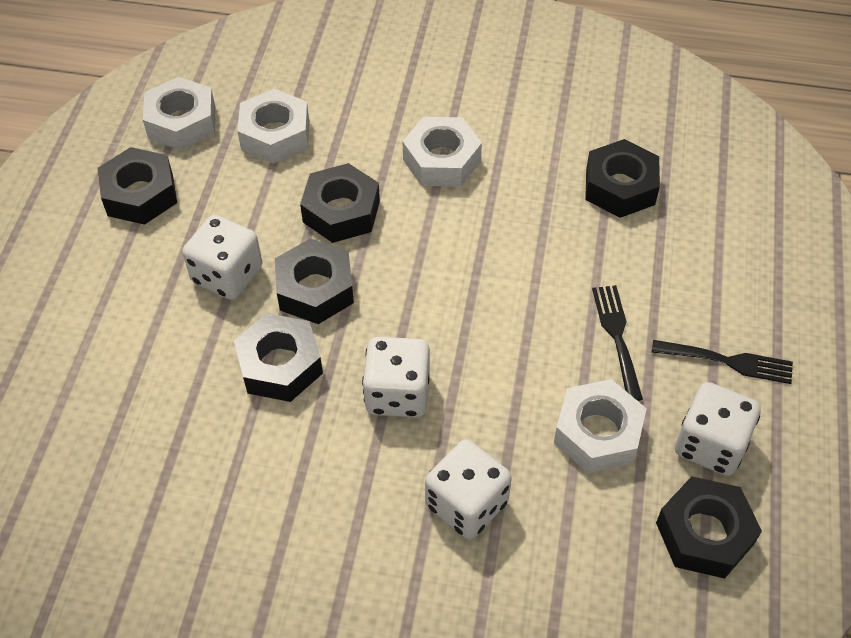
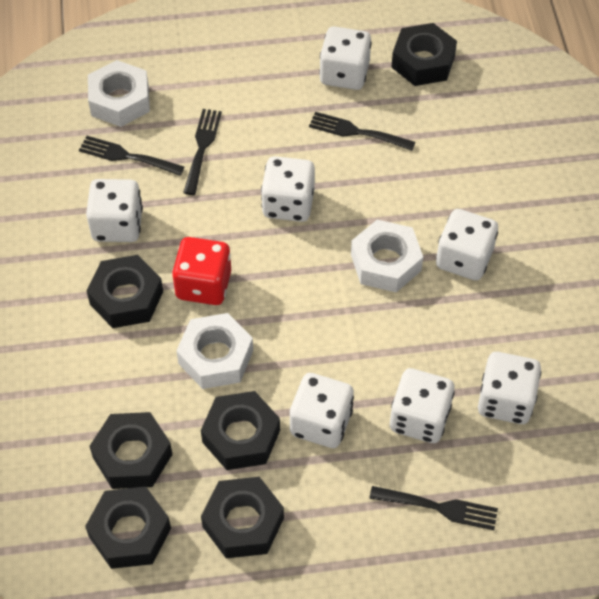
black fork: [592,285,643,401] [652,340,793,384] = 2 -> [79,136,184,176] [183,109,222,195] [309,112,415,151] [369,486,498,530] = 4
red dice: none = 0 -> [172,237,231,305] = 1
white dice: [183,215,262,300] [362,337,430,418] [425,440,512,539] [675,382,760,476] = 4 -> [86,179,143,242] [261,156,315,222] [290,373,354,448] [319,26,372,90] [390,368,455,443] [436,209,498,280] [478,352,541,424] = 7
white nut: [143,77,215,150] [237,88,309,164] [402,117,482,187] [554,379,647,473] = 4 -> [88,60,150,127] [176,313,253,389] [351,219,423,292] = 3

